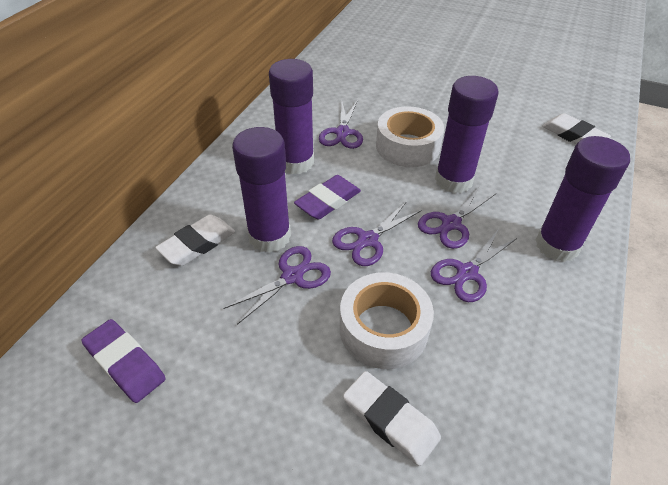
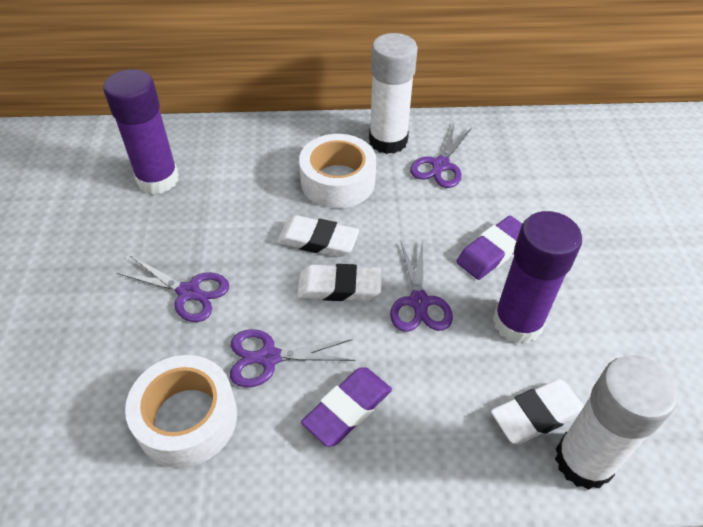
purple glue stick: [232,127,291,253] [269,59,314,174] [435,76,499,193] [536,136,630,262] = 4 -> [103,69,179,194] [493,211,582,344] = 2
purple scissors: [223,246,331,325] [319,101,363,149] [332,201,422,266] [418,186,497,249] [431,230,517,302] = 5 -> [117,256,229,322] [230,329,355,387] [390,240,453,332] [410,125,472,188] = 4
white glue stick: none = 0 -> [369,33,418,154] [555,355,678,490] = 2

